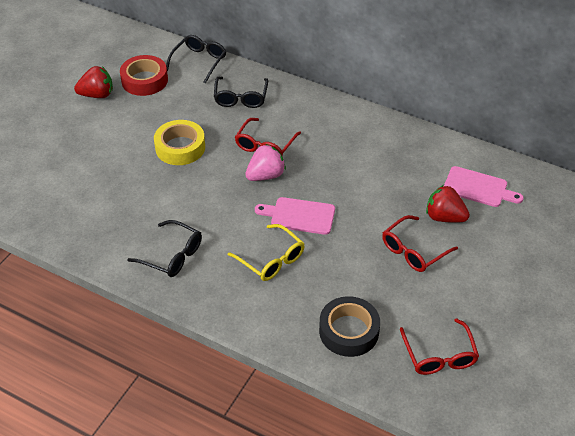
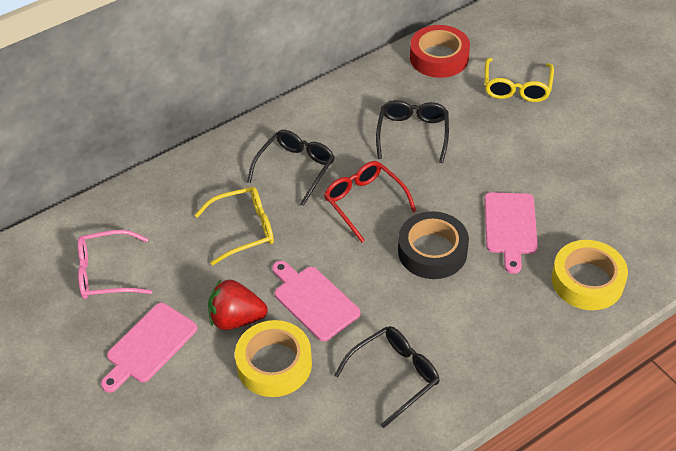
pink cutting board: [255,197,335,235] [444,166,524,207] = 2 -> [101,303,197,392] [272,261,361,341] [485,192,538,274] = 3
pink glasses: none = 0 -> [78,230,152,299] = 1
pink strawberry: [245,144,286,181] = 1 -> none = 0
red glasses: [235,118,301,156] [382,215,458,272] [400,318,479,375] = 3 -> [324,161,416,242] = 1
red strawberry: [74,66,113,98] [426,185,470,223] = 2 -> [208,279,268,330] = 1
yellow glasses: [228,224,305,281] = 1 -> [195,187,274,265] [485,58,554,102] = 2
yellow tape: [154,120,205,165] = 1 -> [235,320,312,397] [552,240,628,310] = 2

